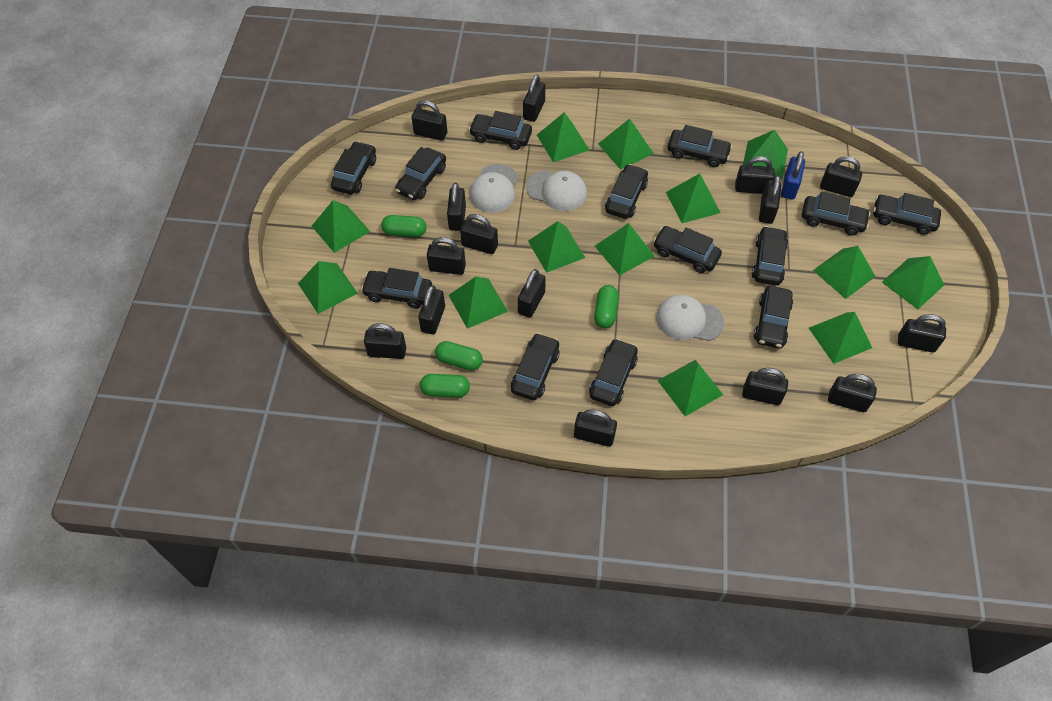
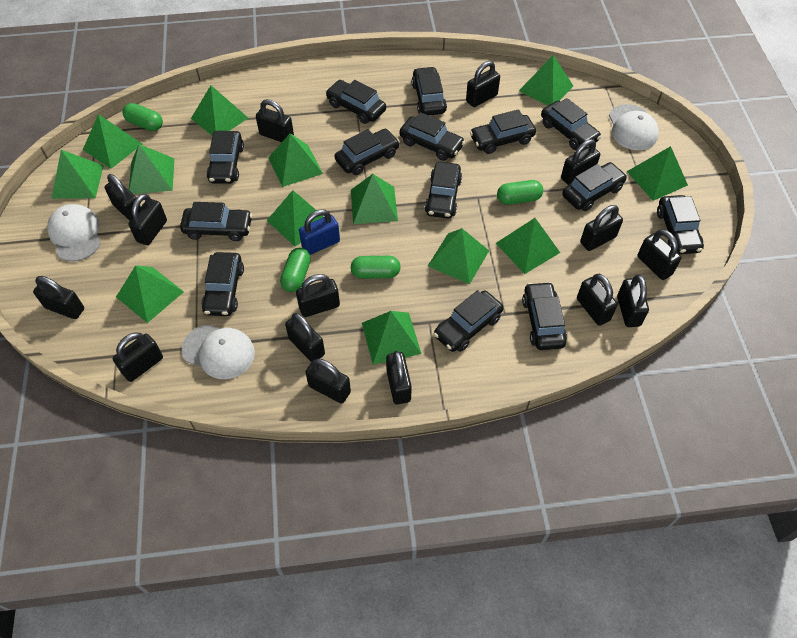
black car: [331,141,376,195] [361,268,432,309] [395,147,446,200] [469,111,532,150] [511,333,560,400] [589,338,638,406] [605,164,648,219] [653,226,722,273] [668,125,732,167] [752,226,788,286] [754,286,793,349] [802,192,871,236] [873,193,941,235] = 13 -> [180,202,252,241] [201,252,244,316] [206,131,244,184] [325,80,386,124] [335,129,400,175] [400,112,465,161] [412,67,447,115] [424,162,462,218] [434,290,503,352] [470,109,536,154] [522,282,567,350] [541,98,601,150] [562,162,627,211] [657,195,704,254] = 14

